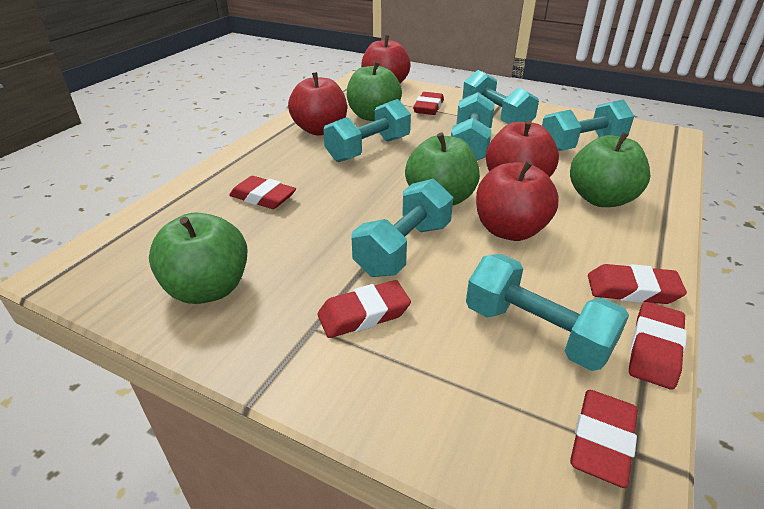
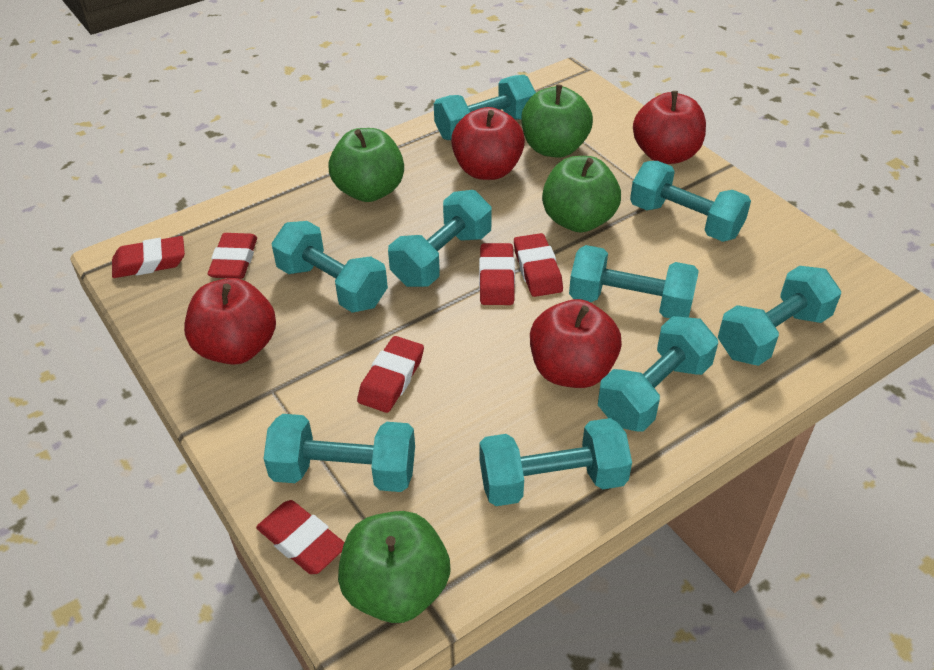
turquoise dumbbell: [323,99,411,162] [352,179,453,277] [451,92,495,161] [463,70,539,124] [466,254,629,371] [542,99,634,151] = 6 -> [263,414,415,492] [271,221,388,313] [388,190,492,287] [434,75,536,140] [479,418,632,506] [569,245,699,318] [598,316,718,432] [630,161,751,242] [718,266,841,366] = 9

